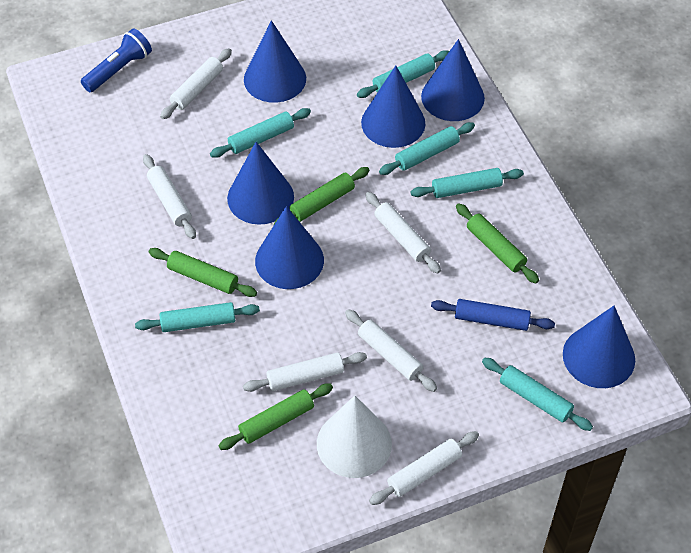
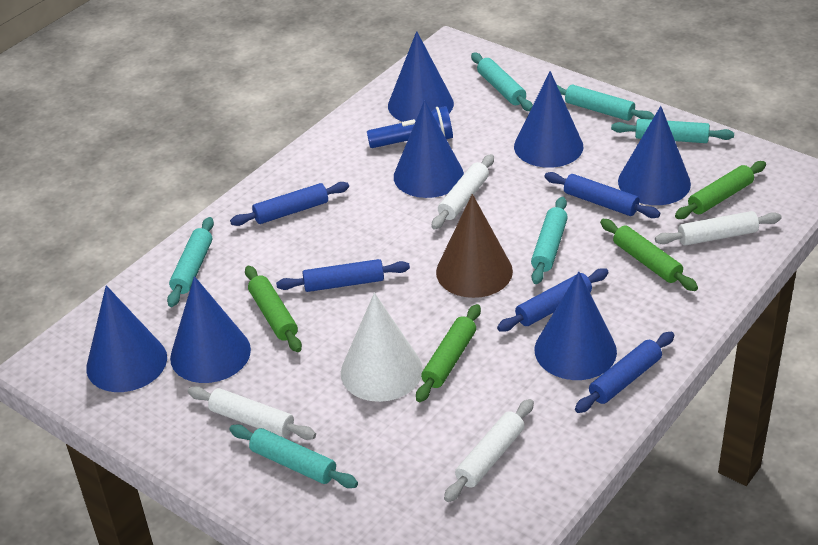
blue cone: [227,142,294,225] [244,20,306,103] [255,206,324,289] [361,65,426,148] [421,39,485,121] [563,306,635,388] = 6 -> [86,285,167,392] [170,276,251,383] [388,31,454,122] [394,100,464,198] [514,71,583,168] [535,271,617,380] [618,106,691,205] = 7
blue rolling pin: [431,299,555,331] = 1 -> [230,182,349,226] [276,259,410,292] [497,268,609,332] [544,172,660,218] [575,332,674,413] = 5
brown cone: none = 0 -> [436,194,513,298] = 1
white rolling pin: [143,154,196,239] [160,48,232,119] [243,352,367,392] [345,309,437,392] [365,192,441,274] [369,431,479,505] = 6 -> [188,386,316,440] [432,154,494,229] [444,399,534,502] [655,211,782,246] = 4

